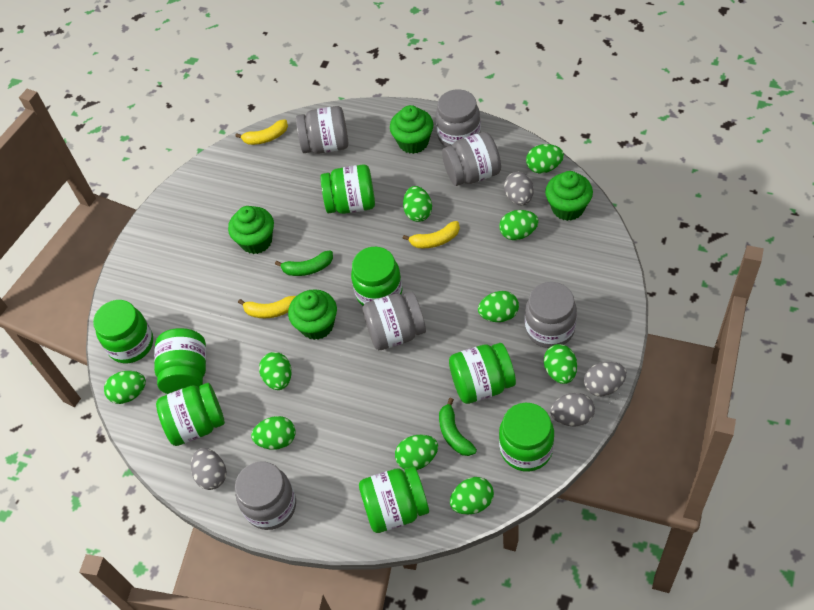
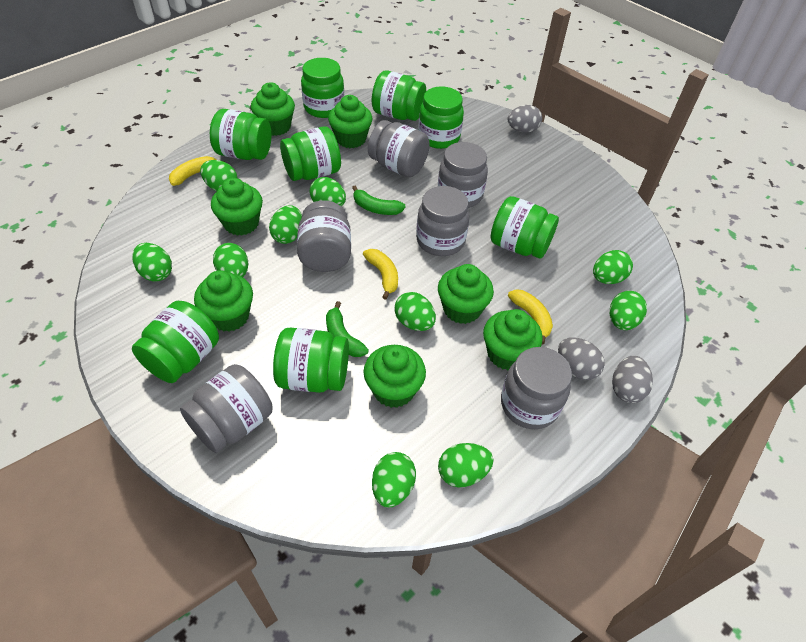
green cupcake: [228,206,274,254] [288,289,337,340] [390,105,434,154] [545,171,593,221] = 4 -> [194,270,253,332] [211,178,263,236] [251,82,295,136] [328,95,372,148] [364,345,426,408] [438,264,494,324] [483,309,543,370] = 7
grey egg: [191,448,226,490] [504,172,534,205] [550,393,595,427] [584,362,627,397] = 4 -> [507,105,542,133] [558,337,605,380] [612,356,653,403] = 3

